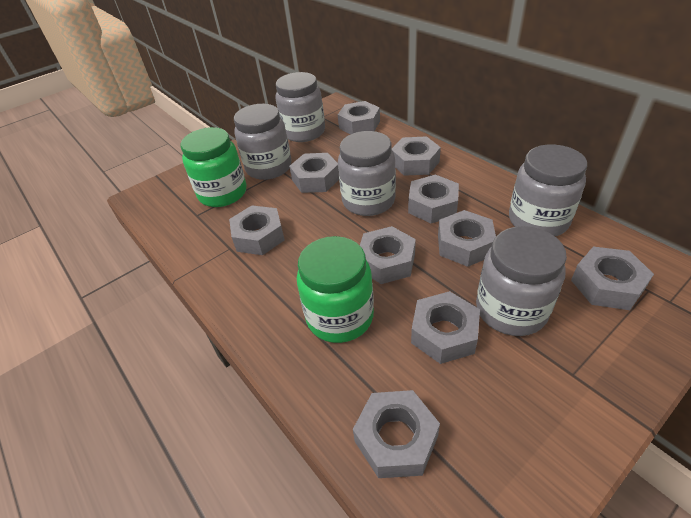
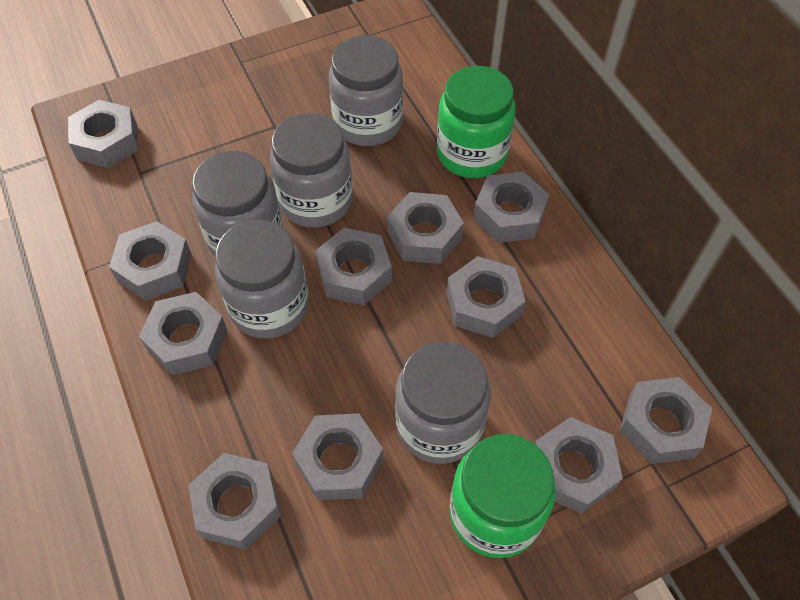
grey nut: [229,205,285,255] [289,153,339,193] [338,101,380,134] [353,390,440,478] [360,226,416,284] [392,136,441,176] [408,174,459,223] [411,291,480,364] [438,210,496,267] [571,247,654,310] = 10 -> [68,100,139,168] [109,221,192,301] [139,292,227,375] [188,453,281,549] [292,413,384,500] [316,228,392,305] [387,192,464,264] [447,256,526,338] [473,172,549,243] [535,417,623,514] [620,377,712,464] = 11

